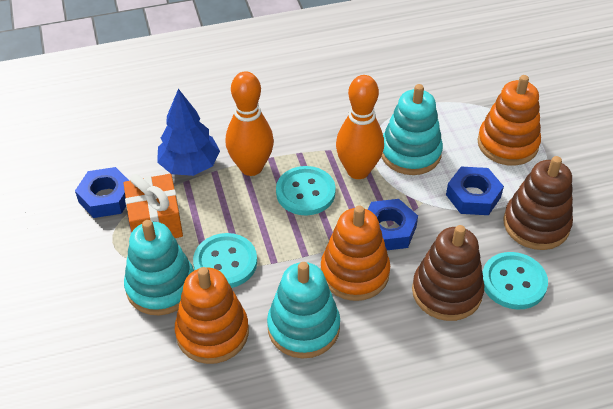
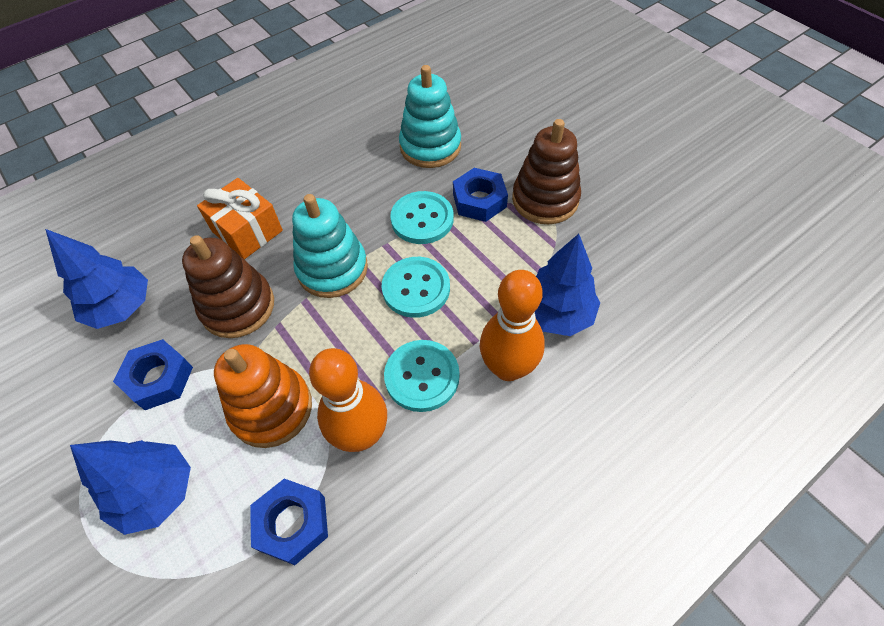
blue tree: [157,89,220,176] = 1 -> [45,229,148,329] [70,440,191,535] [535,234,600,336] = 3
orange stacking toy: [175,267,249,364] [321,205,390,301] [477,75,541,166] = 3 -> [214,344,312,448] = 1
turquoise stacking toy: [124,220,194,315] [267,262,340,358] [381,84,443,175] = 3 -> [292,194,368,298] [399,65,461,168] = 2

